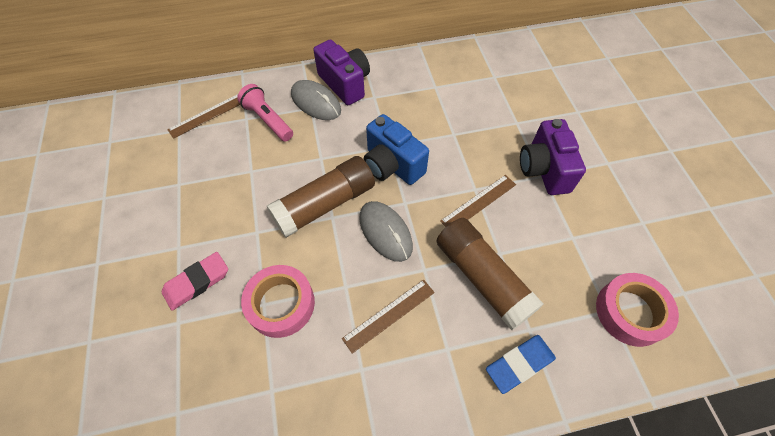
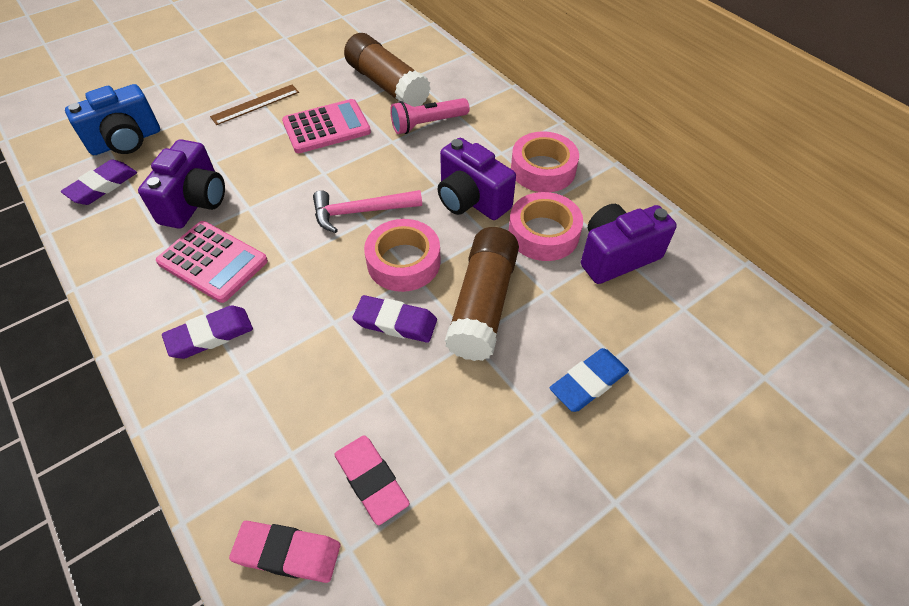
brown ruler: [167,94,241,139] [342,279,435,354] [440,175,516,227] = 3 -> [210,85,299,125] = 1
grey mouse: [291,80,341,120] [359,201,413,262] = 2 -> none = 0
pink calculator: none = 0 -> [156,221,268,303] [282,99,371,153] = 2
pink eraser: [162,252,228,311] = 1 -> [229,521,340,583] [334,435,410,525] = 2
pink hammer: none = 0 -> [313,190,422,233] = 1
pink tape: [241,265,315,338] [596,273,679,347] = 2 -> [364,219,441,292] [509,192,583,261] [511,131,579,192] = 3
purple camera: [313,40,370,105] [520,119,586,195] = 2 -> [138,139,225,229] [437,138,516,220] [581,204,677,284] = 3
purple eraser: none = 0 -> [61,160,137,205] [162,305,253,359] [353,295,437,343] = 3

